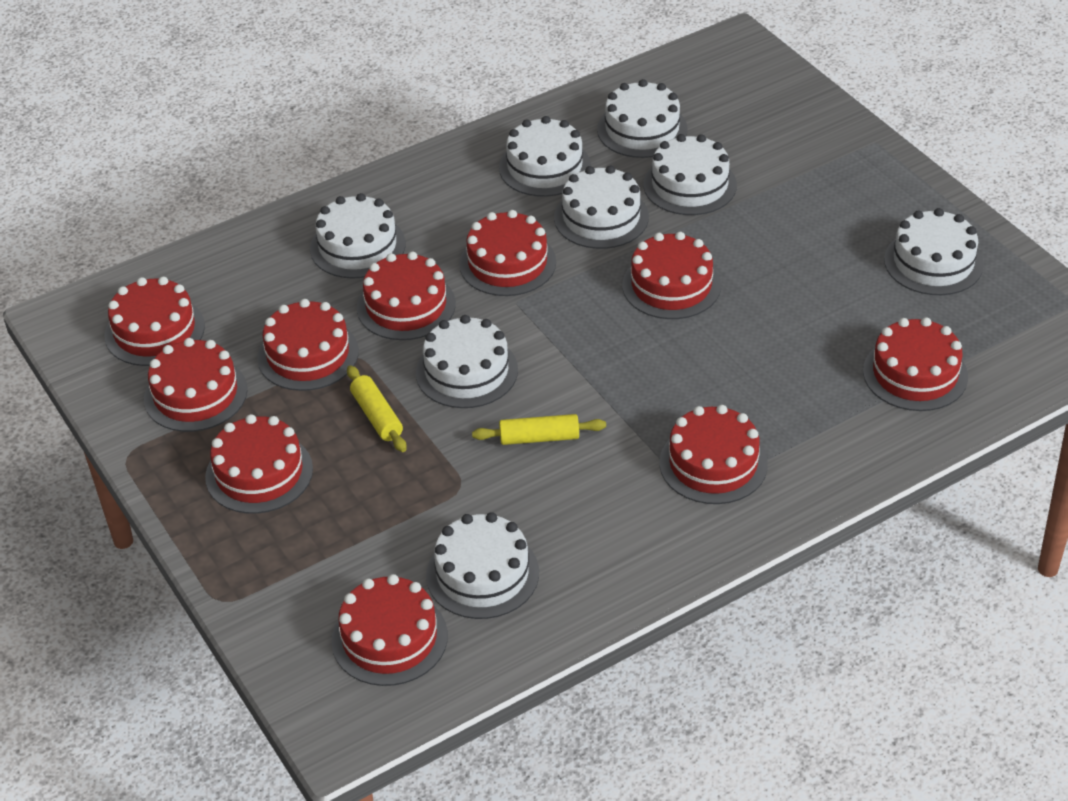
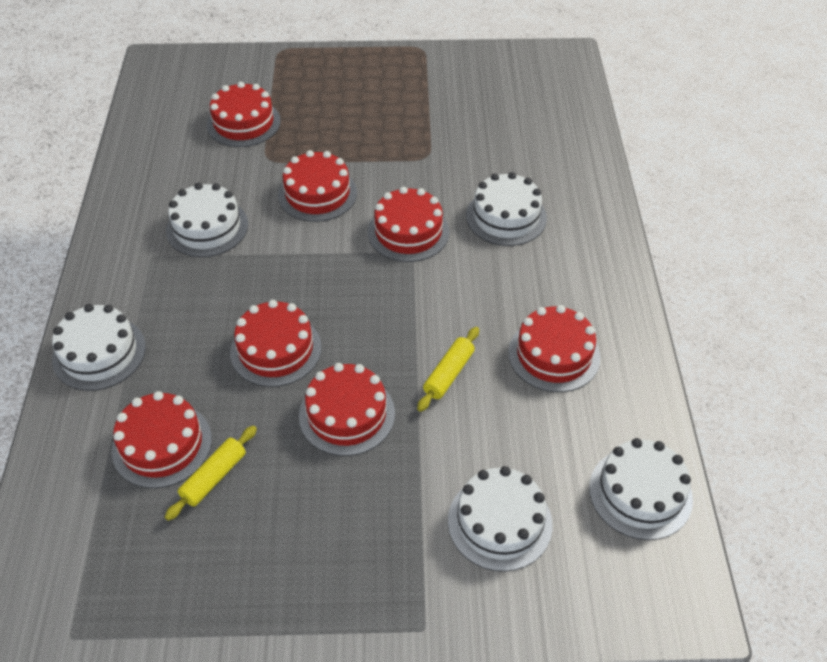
red cake: [104,277,205,366] [144,338,247,432] [205,414,313,514] [257,299,359,391] [331,574,448,686] [357,251,456,340] [459,210,556,296] [622,232,721,319] [659,405,768,504] [863,317,968,411] = 10 -> [112,391,212,488] [207,82,281,147] [230,300,322,387] [278,150,357,222] [299,363,395,456] [368,187,450,262] [508,305,600,392] = 7
white cake: [310,193,406,279] [416,315,518,408] [426,512,539,619] [499,116,591,197] [554,166,649,249] [597,79,688,158] [644,134,737,215] [884,208,984,295] = 8 -> [52,304,146,391] [166,183,248,257] [448,466,553,572] [466,172,547,246] [589,438,693,540] = 5

